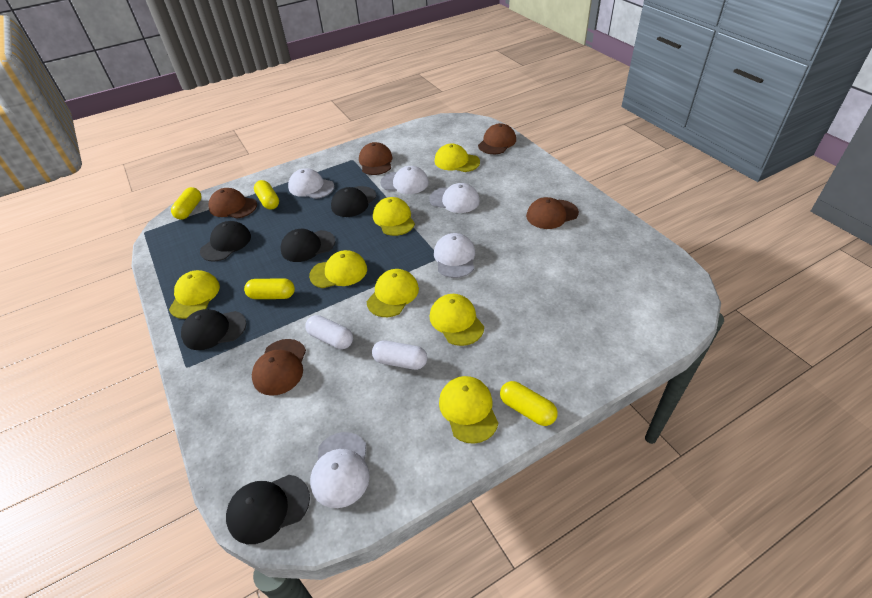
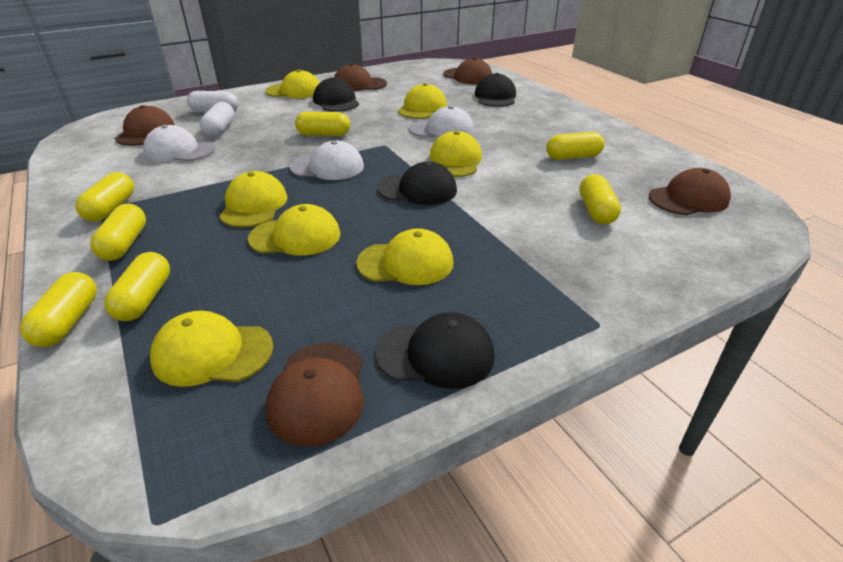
black cap: [181,309,246,350] [200,221,251,262] [226,475,310,544] [281,229,336,262] [331,186,376,217] = 5 -> [313,77,359,112] [376,312,495,389] [378,162,457,205] [475,73,516,107] = 4
white cap: [288,168,334,199] [310,432,370,508] [380,166,429,194] [429,183,480,213] [434,233,475,278] = 5 -> [143,125,215,162] [289,140,364,180] [409,106,474,138] = 3
yellow capsule: [171,187,201,220] [244,278,295,299] [254,180,279,210] [500,381,558,426] = 4 -> [20,272,97,347] [75,172,134,222] [90,204,146,261] [104,252,170,321] [295,112,350,136] [546,132,605,160] [579,174,621,225] = 7

